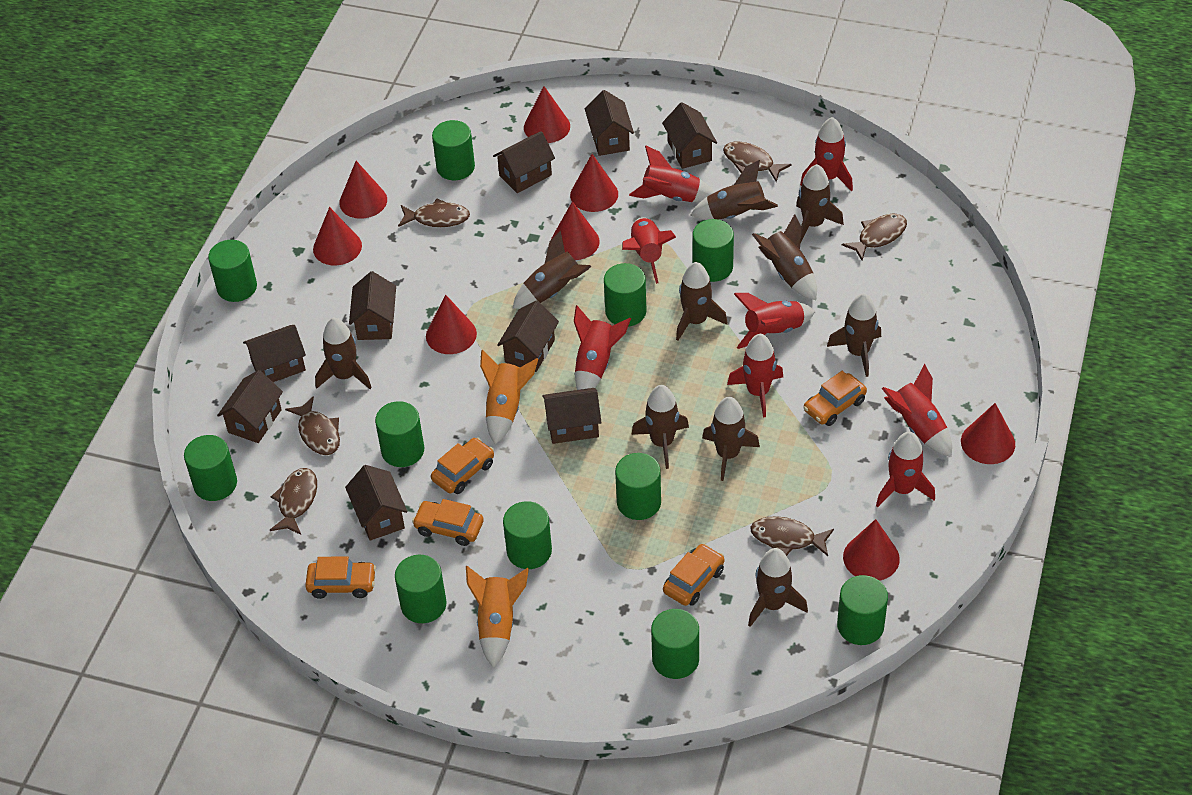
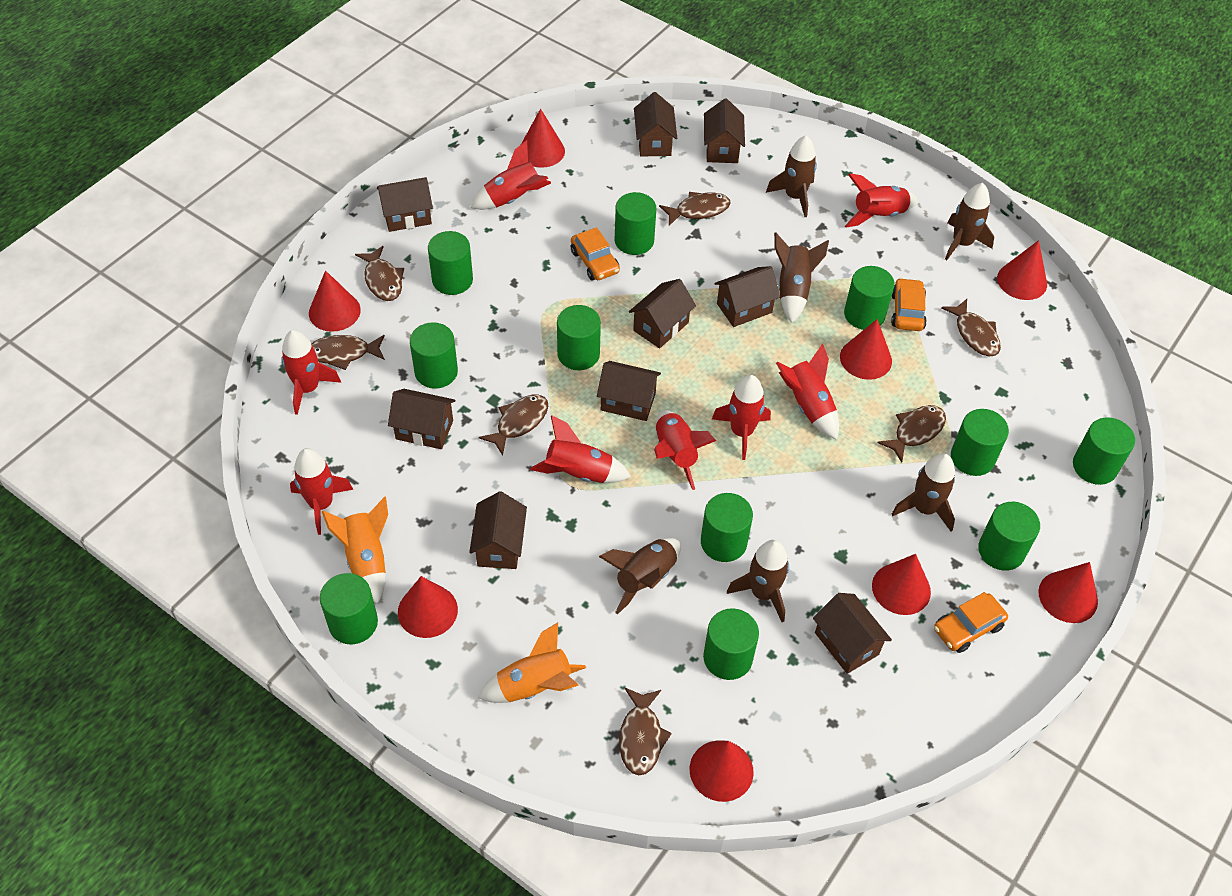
brown fish: [270,468,317,535] [285,396,340,455] [398,199,470,227] [723,141,792,182] [750,516,834,556] [841,214,907,260] = 6 -> [312,335,385,370] [355,246,404,301] [479,394,548,456] [619,688,672,775] [659,192,731,226] [877,405,946,462] [941,299,1001,356] = 7
brown rocket: [315,318,372,389] [513,230,591,309] [631,385,689,469] [676,262,727,341] [690,160,778,220] [702,397,760,481] [748,548,808,627] [752,214,817,300] [796,164,844,241] [827,293,881,377] = 10 -> [599,538,681,614] [727,540,789,622] [766,135,817,217] [774,233,829,323] [892,454,955,531] [945,183,994,260] = 6
orange car: [305,556,376,599] [412,499,484,546] [431,438,494,494] [663,544,724,606] [804,371,867,426] = 5 -> [571,227,620,280] [891,278,927,331] [934,592,1008,653] = 3

